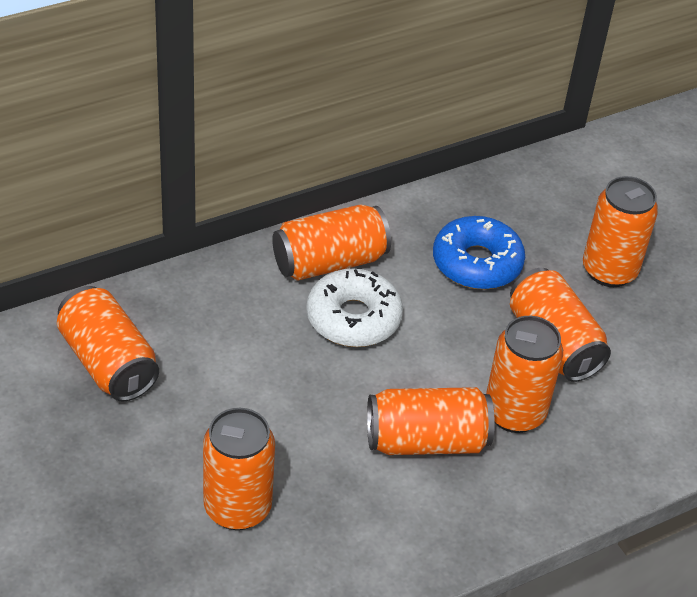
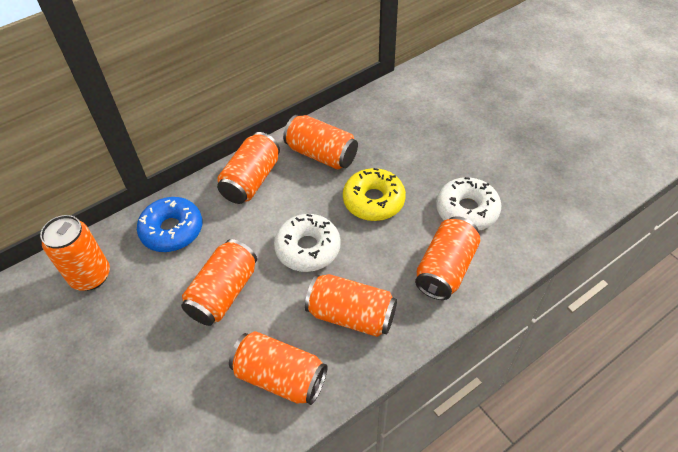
white donut: [306,269,403,347] = 1 -> [274,214,341,272] [436,177,501,231] = 2
yellow donut: none = 0 -> [343,168,406,221] = 1

